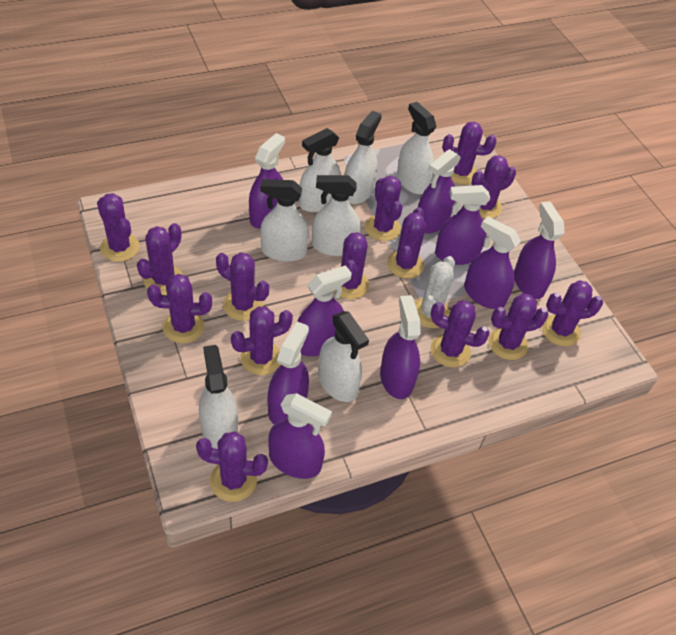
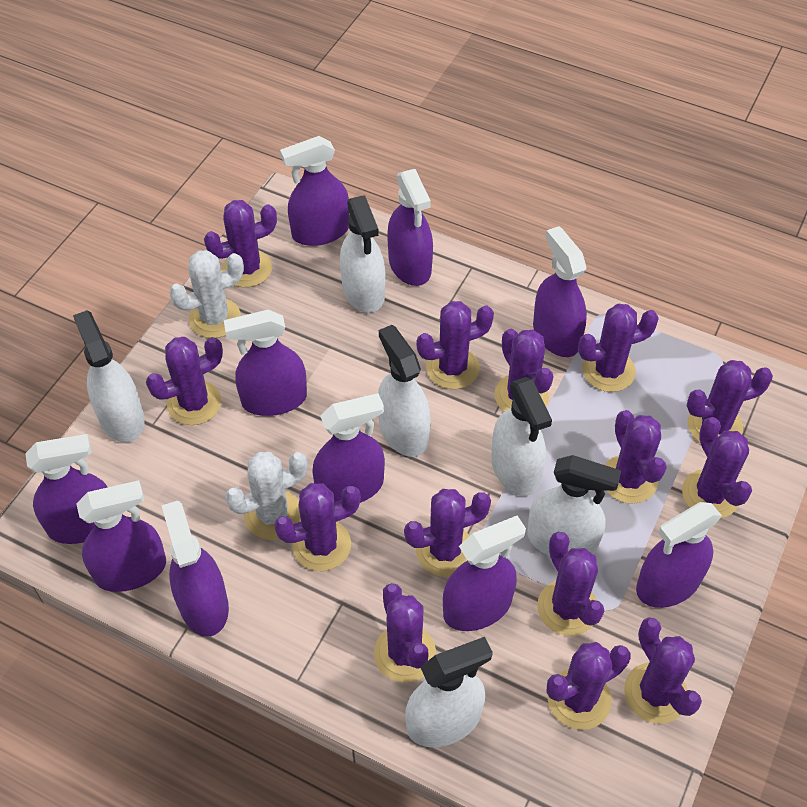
purple spray bottle: [249,133,285,229] [268,321,309,424] [268,393,332,479] [298,265,352,356] [380,295,421,399] [418,149,461,234] [435,185,490,265] [464,216,521,309] [514,201,565,299] = 9 -> [25,434,107,544] [76,480,166,592] [161,501,229,637] [224,310,307,416] [280,136,350,246] [312,393,385,503] [387,169,433,286] [443,515,526,631] [533,226,587,357] [636,502,722,608] = 10
white cactus: [415,256,455,328] = 1 -> [169,250,244,338] [225,452,308,540] = 2
white spray bottle: [199,345,238,449] [260,179,309,262] [299,128,341,212] [312,175,361,256] [318,311,369,402] [344,111,382,204] [397,102,436,194] = 7 -> [73,310,145,442] [340,195,385,313] [378,325,431,457] [405,637,493,747] [491,377,552,496] [527,455,621,556] = 6

